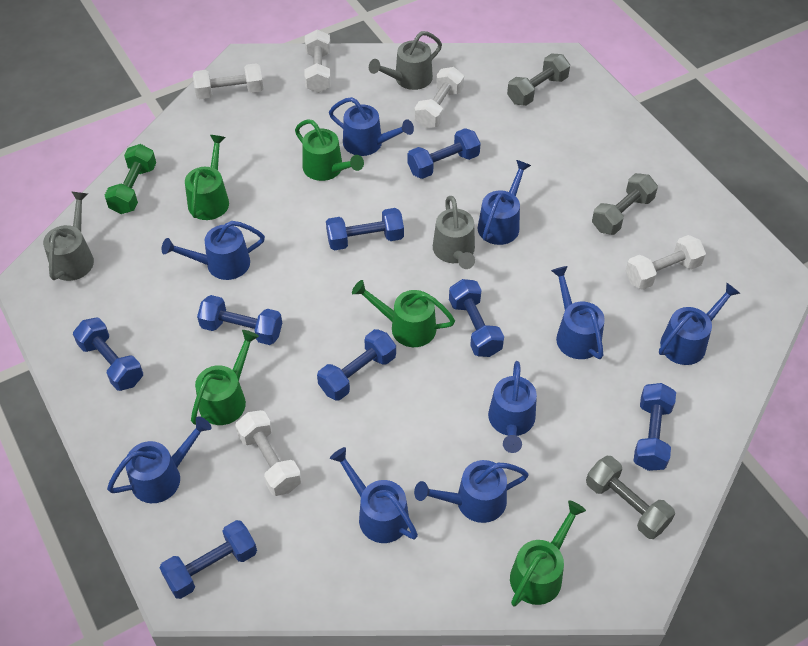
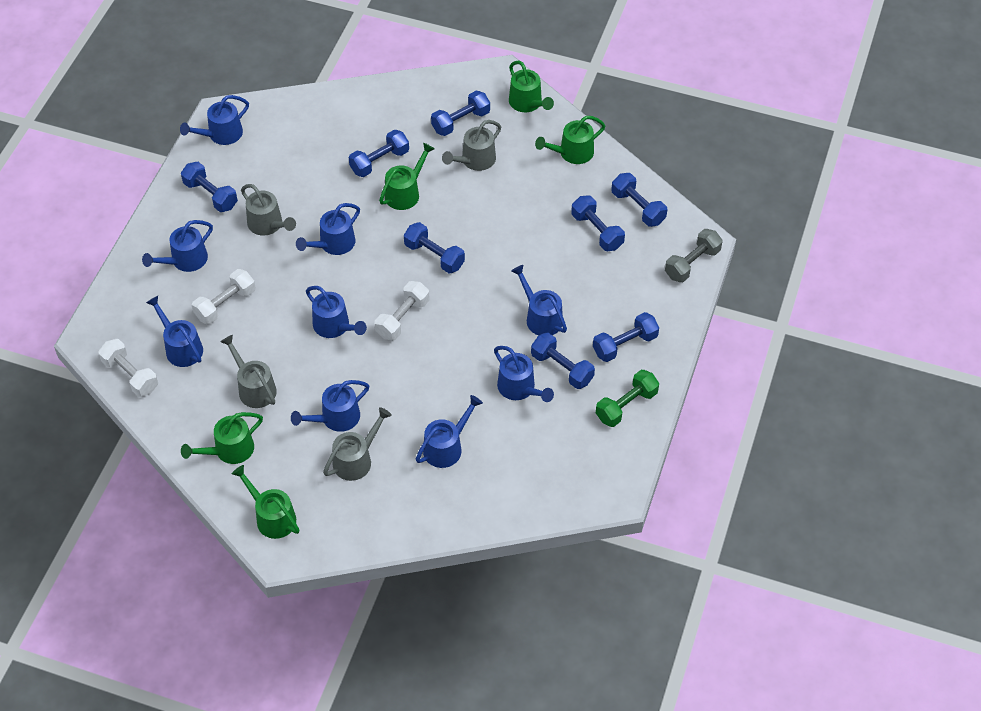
grey dumbbell: [507,53,570,106] [586,456,675,539] [592,173,658,235] = 3 -> [665,229,723,282] = 1
grey watering can: [43,191,94,281] [369,31,442,90] [433,196,475,269] = 3 -> [220,335,277,408] [241,184,296,236] [323,407,392,481] [442,120,501,171] = 4
white dumbbell: [193,63,263,99] [235,410,301,496] [304,30,331,93] [415,67,464,128] [626,235,706,290] = 5 -> [98,339,158,397] [192,269,256,324] [375,281,429,340] = 3

